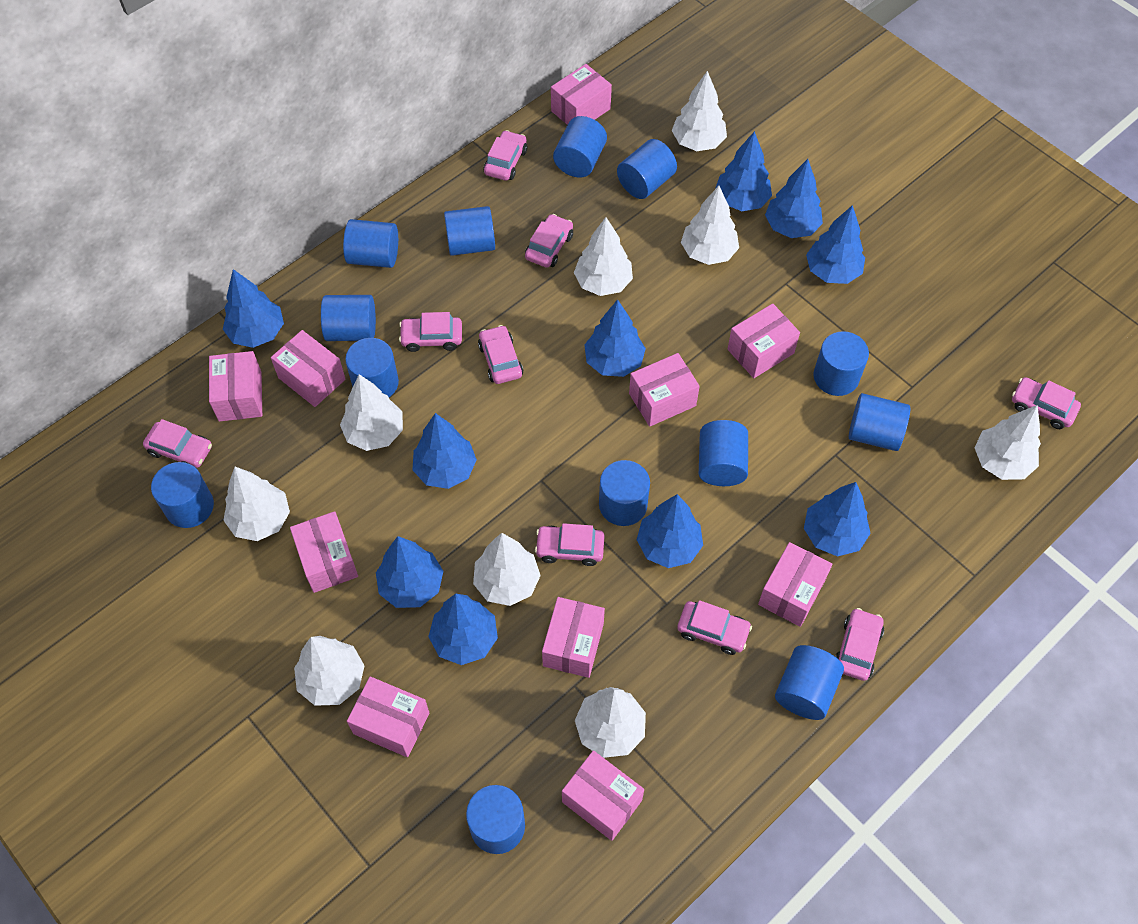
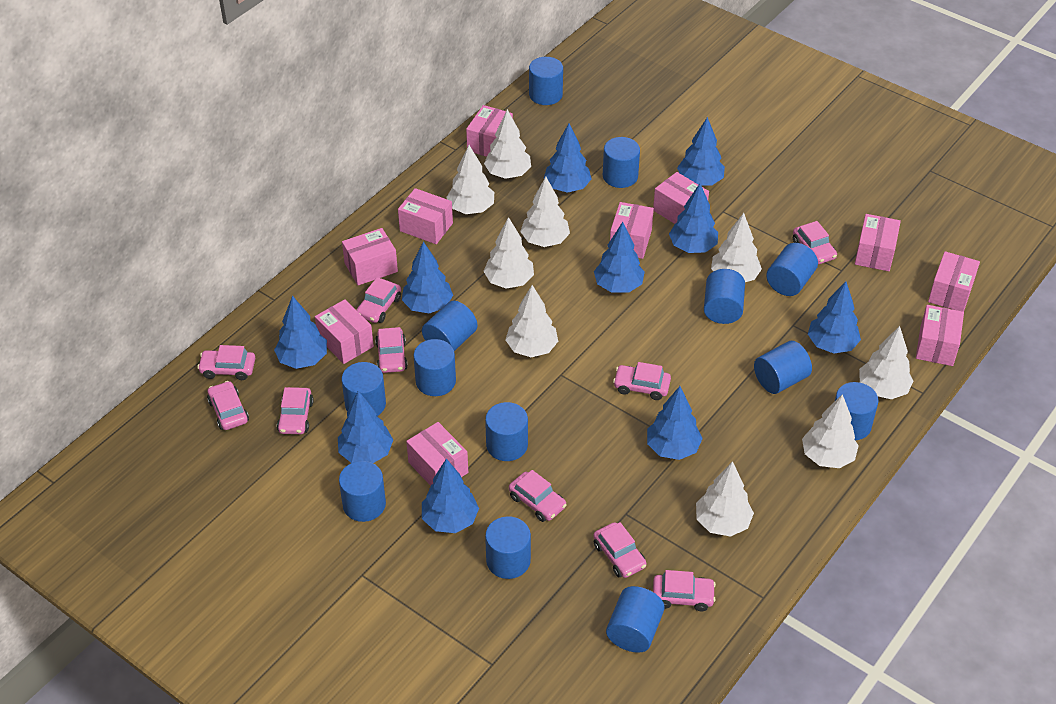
pink car: [143,419,212,468] [399,312,462,352] [478,325,523,384] [484,130,527,181] [525,214,573,268] [535,523,604,566] [677,600,752,655] [835,608,884,681] [1012,377,1081,429] = 9 -> [197,345,256,380] [207,381,249,430] [277,387,314,434] [357,277,401,323] [375,327,408,373] [509,470,567,522] [593,522,647,578] [613,362,671,400] [653,570,716,611] [793,221,837,264] = 10

